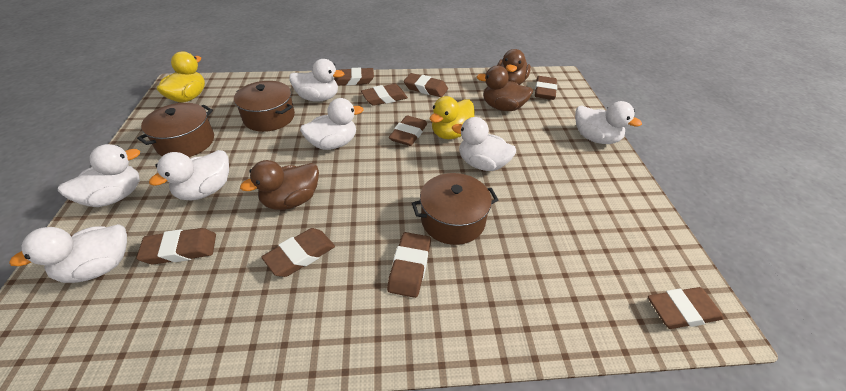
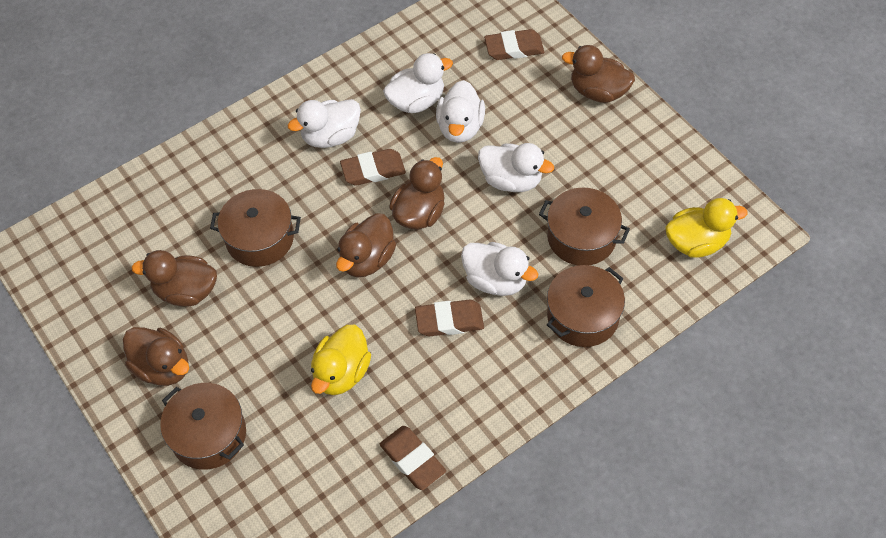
brown duck: [240,160,319,210] [476,66,533,111] [497,49,531,85] = 3 -> [123,327,189,386] [132,250,217,307] [336,213,396,277] [389,157,445,229] [562,45,635,103] = 5
brown eraser: [136,228,216,265] [261,228,335,277] [334,67,374,86] [361,84,408,106] [387,232,431,298] [389,115,427,146] [404,73,448,97] [535,76,557,100] [648,287,724,329] = 9 -> [340,149,406,186] [380,426,446,490] [415,300,484,337] [484,29,544,60] = 4
brown pot: [137,103,214,157] [234,81,295,132] [412,173,498,245] = 3 -> [160,383,246,470] [210,189,301,267] [539,188,630,265] [547,265,625,347] = 4
white duck: [9,224,127,283] [58,144,140,207] [149,150,229,200] [289,59,344,102] [300,98,363,150] [452,117,516,171] [575,101,642,144] = 7 -> [288,99,361,148] [383,53,453,113] [436,80,485,143] [461,242,538,296] [478,143,554,192] = 5

